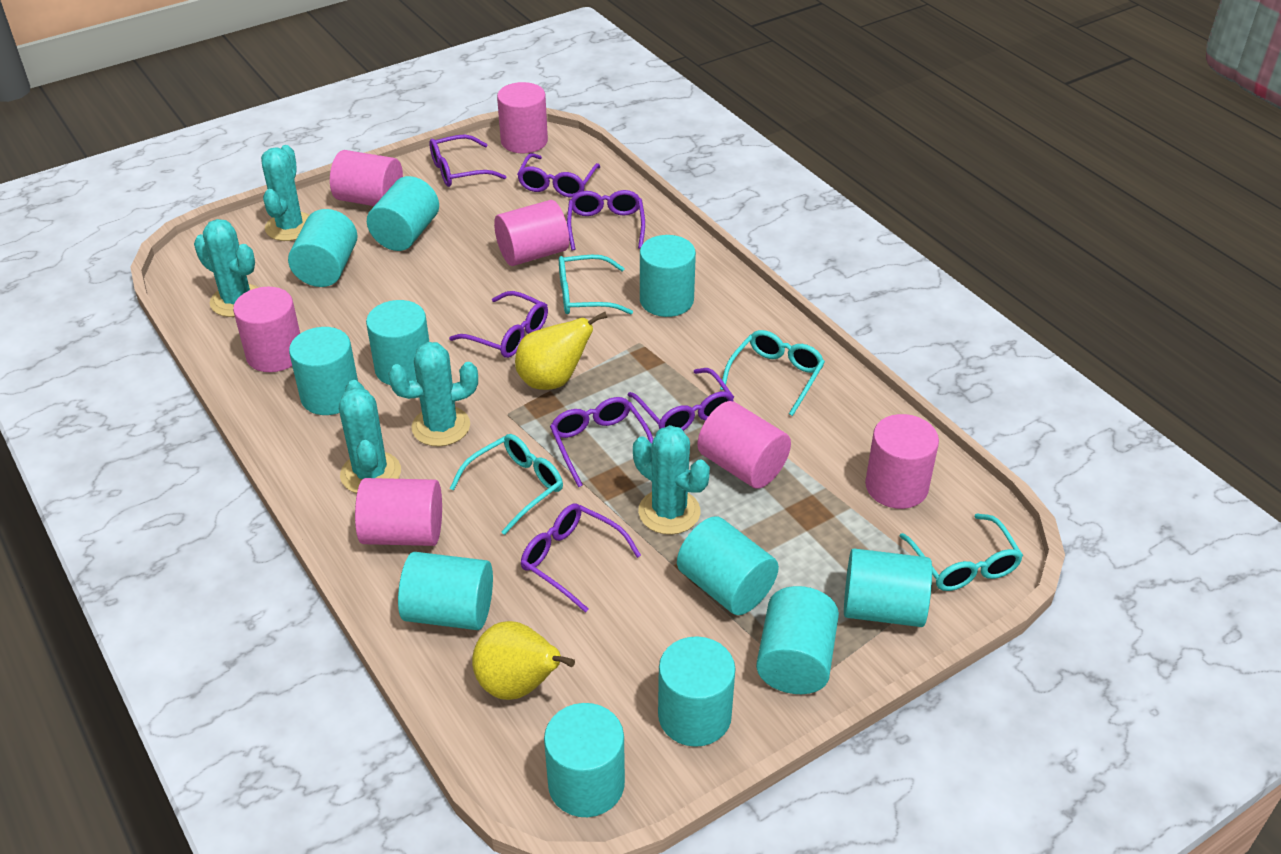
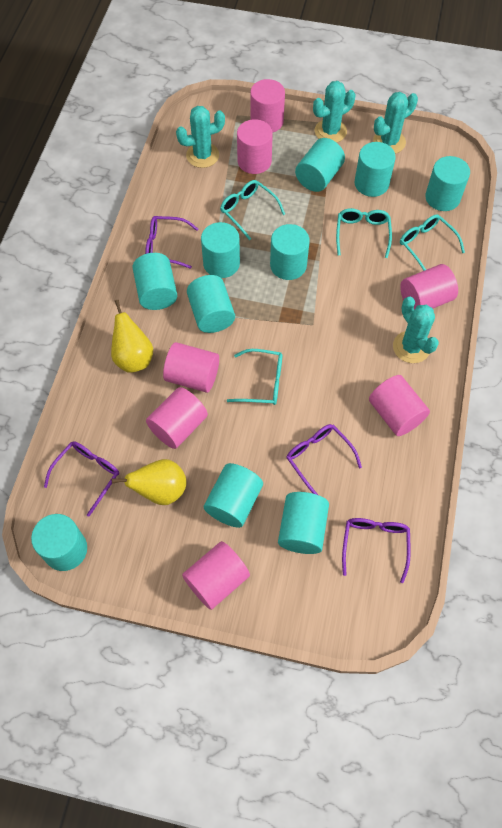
purple glasses: [429,135,507,187] [449,291,548,358] [517,153,600,198] [521,504,641,613] [550,397,653,488] [567,190,645,251] [628,368,734,431] = 7 -> [44,441,119,517] [145,216,198,269] [286,424,362,495] [342,518,411,583] = 4
turquoise cactus: [194,219,258,317] [261,145,309,241] [339,380,401,493] [388,342,478,446] [633,425,710,535] = 5 -> [176,106,225,168] [313,81,355,143] [373,92,418,154] [393,297,439,363] = 4
turquoise cylinder: [288,209,358,287] [289,327,358,415] [366,300,429,385] [367,176,439,251] [398,552,493,630] [544,703,625,817] [640,235,696,317] [658,636,735,747] [677,516,779,615] [756,586,839,694] [844,549,932,627] = 11 -> [31,514,87,571] [132,253,177,310] [187,275,235,333] [201,222,240,278] [204,463,263,528] [270,224,310,280] [278,492,329,554] [295,138,345,192] [354,142,396,197] [425,156,470,211] = 10

